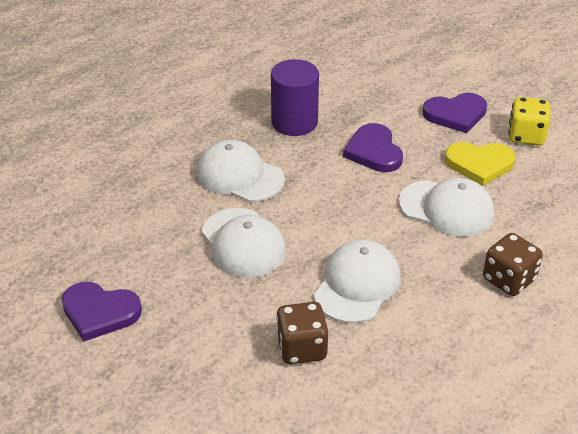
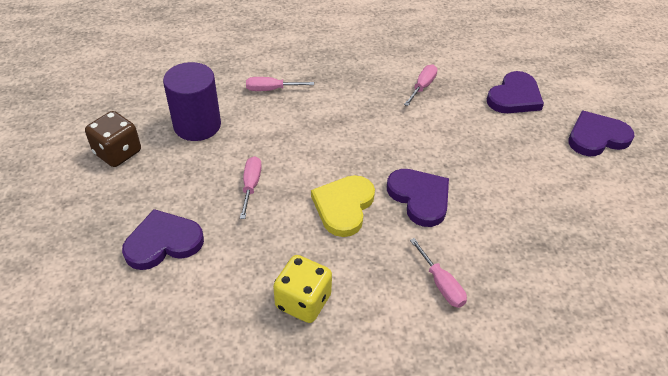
brown dice: [276,302,328,364] [483,233,543,296] = 2 -> [85,111,141,167] = 1
pink screwdriver: none = 0 -> [240,156,262,219] [246,77,314,91] [404,64,438,106] [410,238,467,308] = 4
purple heart: [62,282,142,341] [343,123,403,172] [423,93,487,133] = 3 -> [122,209,204,270] [387,169,449,227] [487,71,544,113] [568,111,635,156] = 4
white cap: [196,140,285,202] [202,208,286,278] [314,240,401,323] [399,178,494,237] = 4 -> none = 0

